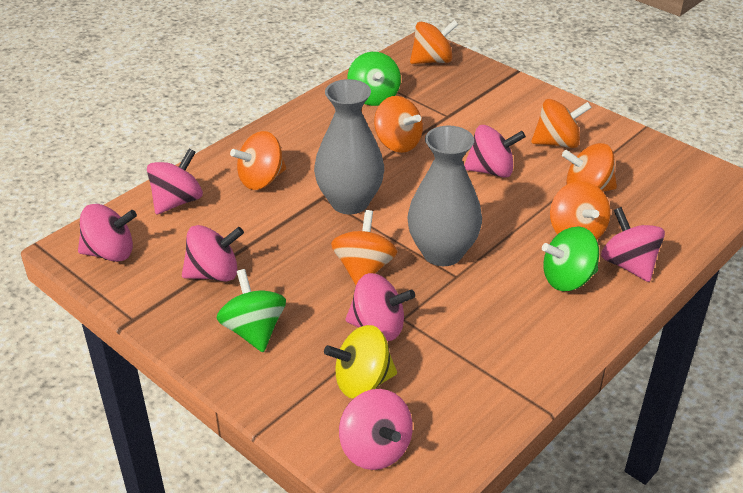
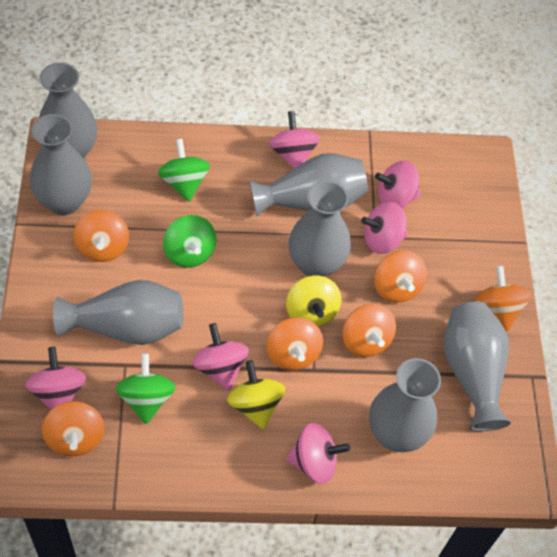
grey vase: [314,79,384,214] [407,125,482,266] = 2 -> [30,114,92,215] [39,63,97,159] [53,280,183,345] [249,153,368,216] [289,180,351,277] [369,358,441,452] [444,301,511,431] = 7
orange spinning top: [230,131,286,190] [331,210,397,285] [374,96,423,153] [410,20,459,64] [531,99,592,148] [550,181,610,240] [562,143,617,192] = 7 -> [42,401,104,457] [73,210,129,262] [267,317,323,370] [343,304,396,357] [374,251,427,303] [475,266,532,331] = 6
pink spinning top: [78,204,137,262] [147,148,203,215] [182,225,244,282] [339,389,413,470] [345,273,415,341] [464,125,526,178] [601,207,665,282] = 7 -> [25,347,86,410] [192,323,249,391] [269,111,320,169] [286,423,350,484] [361,201,408,254] [375,161,420,208] = 6
yellow spinning top: [324,325,397,398] = 1 -> [227,360,285,430] [286,275,342,327] = 2

